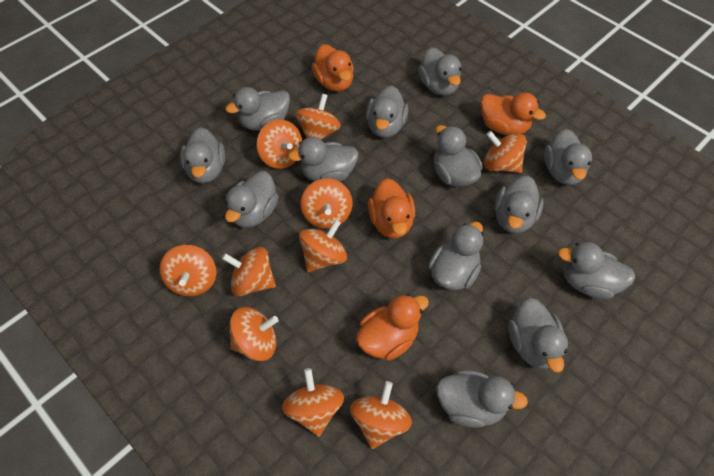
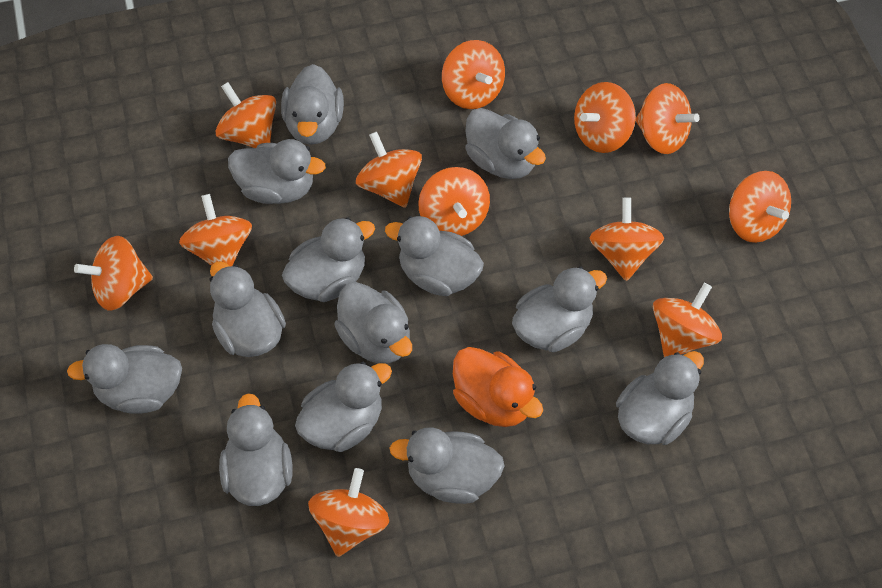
orange duck: [311,44,354,92] [356,294,429,361] [368,179,415,239] [480,93,546,135] = 4 -> [453,347,543,427] = 1
orange spinning top: [160,245,216,296] [222,247,276,296] [229,307,279,361] [257,119,302,169] [282,368,344,437] [295,94,341,140] [299,220,347,272] [301,179,353,228] [350,381,412,449] [484,131,527,173] = 10 -> [74,236,153,311] [179,194,252,266] [215,82,276,148] [308,468,389,557] [356,132,422,208] [418,167,490,236] [442,40,505,109] [574,82,636,153] [589,197,664,281] [635,83,700,154] [653,283,722,358] [729,171,791,243] = 12

